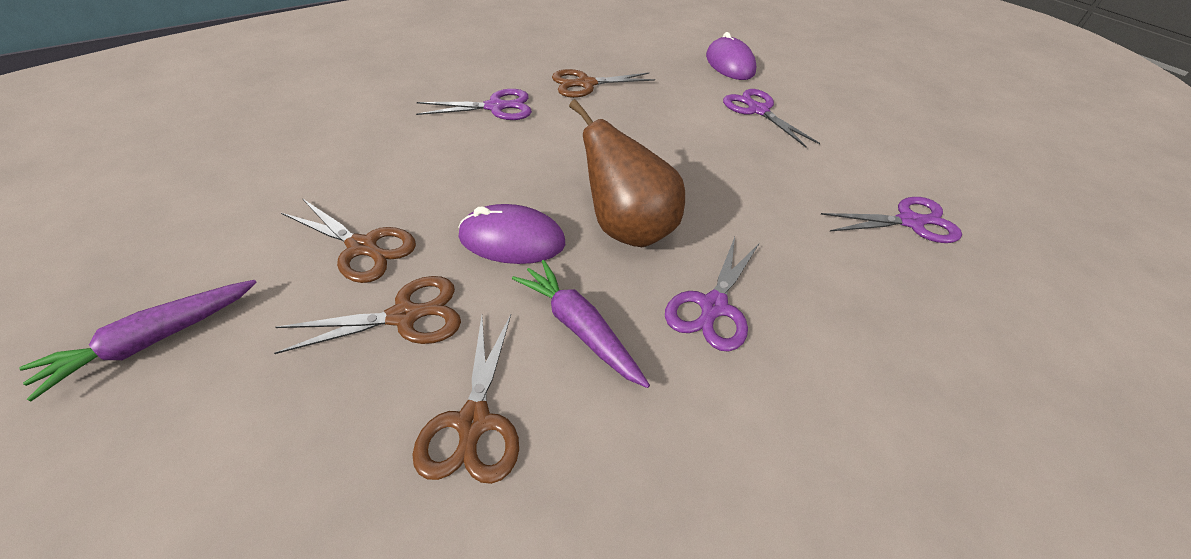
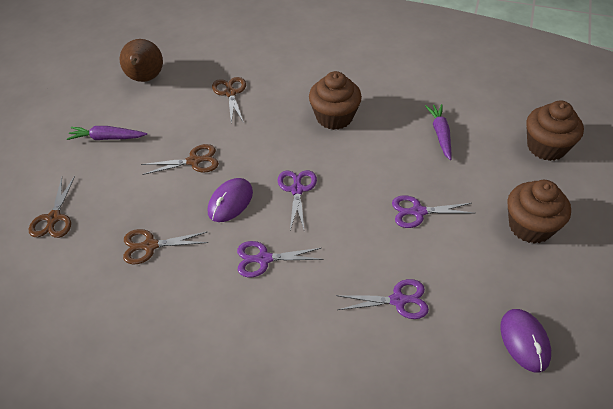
brown cupcake: none = 0 -> [309,71,362,130] [507,180,571,244] [526,100,584,161] = 3

